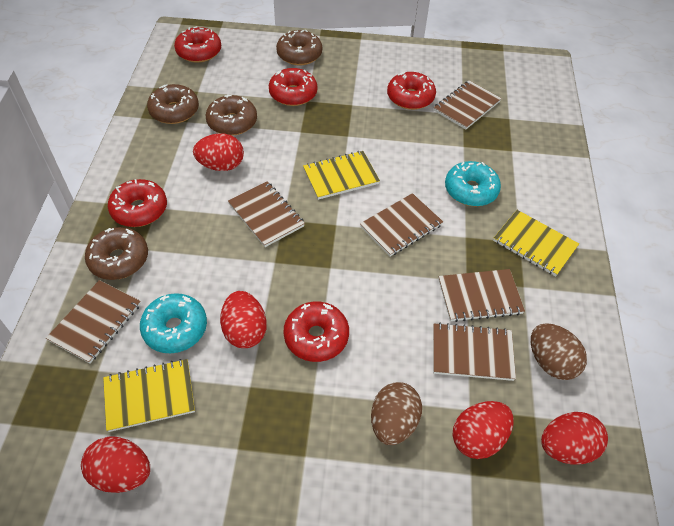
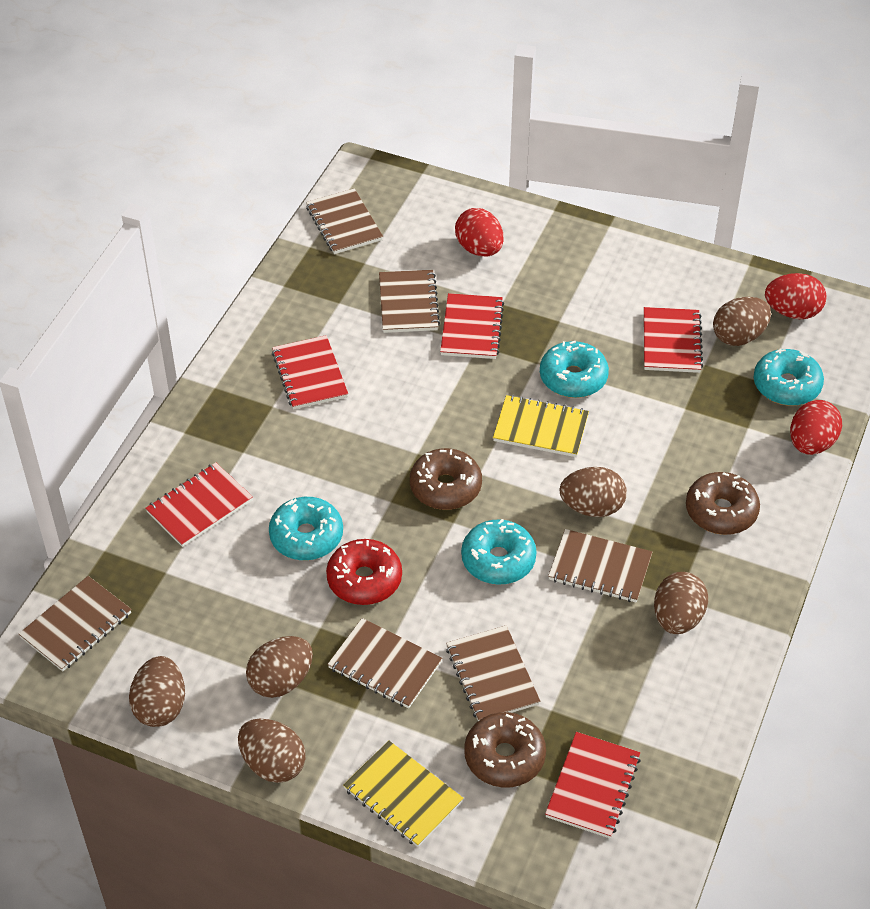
brown donut: [85,227,148,280] [147,84,199,124] [206,94,257,136] [276,30,322,65] = 4 -> [410,448,482,510] [464,712,546,788] [686,472,760,535] = 3
brown egg: [371,382,422,445] [531,323,587,380] = 2 -> [129,656,185,727] [238,719,306,783] [246,636,313,698] [560,467,627,517] [654,572,708,634] [713,297,771,346] = 6
red donut: [108,179,167,227] [174,26,221,63] [269,68,318,106] [284,301,349,362] [387,72,436,110] = 5 -> [326,539,402,605] = 1
red egg: [81,437,150,493] [193,133,244,171] [220,291,267,348] [453,401,514,459] [541,412,608,465] = 5 -> [455,208,504,256] [765,273,827,319] [790,400,842,455] = 3
red notebook: none = 0 -> [145,462,253,547] [272,335,348,410] [440,293,504,359] [545,732,641,838] [644,307,703,373] = 5
turquoise donut: [140,293,207,353] [445,161,501,206] = 2 -> [269,497,343,560] [461,519,537,585] [540,341,609,398] [754,349,824,406] = 4
yellow notebook: [103,359,195,432] [303,151,380,200] [493,210,579,276] = 3 -> [343,741,463,847] [493,395,589,457] = 2

